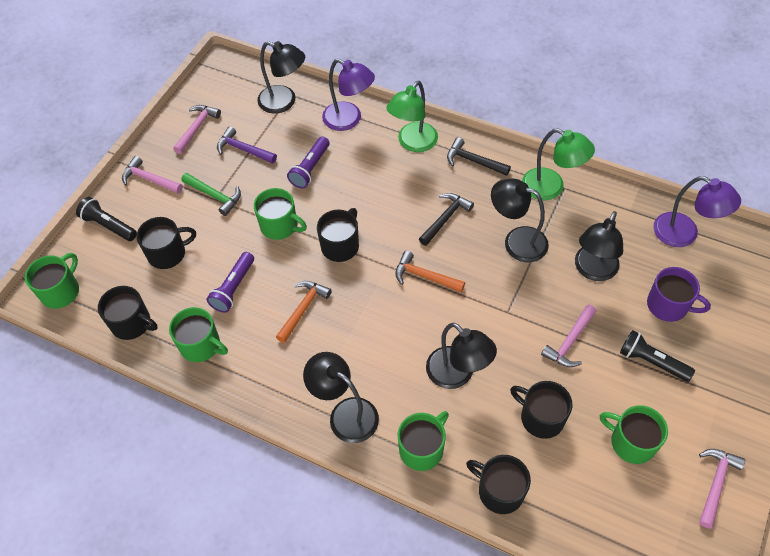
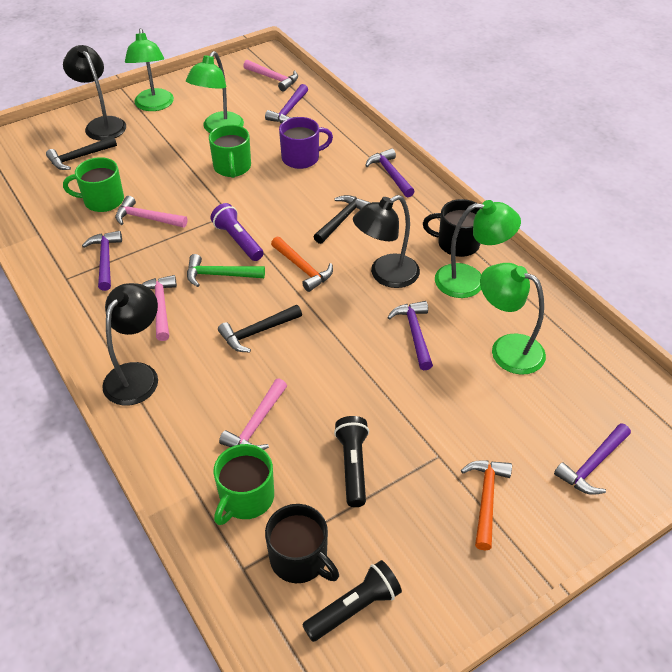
black hammer: [419,193,474,246] [447,137,511,176] = 2 -> [46,136,117,170] [218,305,302,352] [314,195,371,244] = 3
black lamp: [257,41,305,114] [303,352,379,443] [426,322,497,389] [491,178,549,262] [575,211,623,281] = 5 -> [63,45,126,141] [102,283,158,406] [353,195,420,288] = 3
black mug: [98,286,158,340] [136,217,196,269] [317,208,359,262] [466,455,531,514] [510,381,573,439] = 5 -> [265,504,339,583] [423,199,480,257] = 2
green lamp: [387,81,438,152] [522,128,595,200] = 2 -> [125,28,174,111] [186,51,244,133] [435,200,521,298] [480,263,546,375] = 4
green mug: [25,253,79,309] [169,307,228,362] [254,188,307,240] [398,411,449,471] [600,405,668,464] = 5 -> [63,157,124,212] [209,125,251,178] [213,444,274,525] = 3
purple flashlight: [206,252,254,313] [287,137,330,188] = 2 -> [210,203,264,261] = 1
purple hammer: [217,126,277,164] = 1 -> [82,231,122,291] [265,84,308,123] [365,148,415,197] [387,301,433,370] [554,423,631,495] = 5
purple lamp: [322,59,375,131] [653,176,741,247] = 2 -> none = 0

